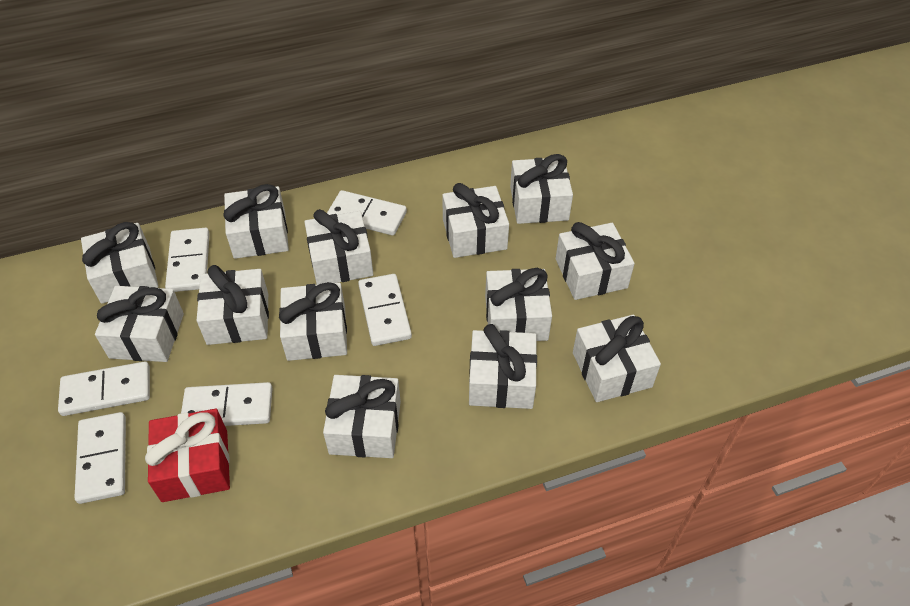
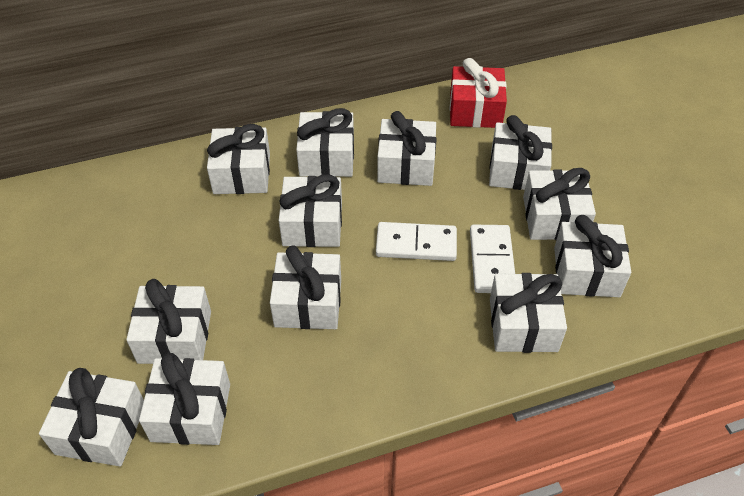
white domino: [58,361,150,416] [74,412,126,504] [165,228,210,292] [181,382,273,426] [327,190,407,236] [358,274,412,346] = 6 -> [376,222,457,261] [470,225,515,293] = 2
white gift: [81,222,159,304] [95,286,184,362] [196,265,269,345] [223,184,289,259] [279,282,347,361] [304,209,373,285] [323,375,401,458] [442,183,509,258] [469,324,537,409] [485,268,552,341] [510,154,573,224] [556,222,635,300] [573,315,661,402] = 13 -> [39,368,144,466] [126,279,211,364] [139,353,230,445] [207,124,270,194] [270,245,341,329] [279,174,342,247] [296,108,354,177] [377,111,437,186] [489,115,552,190] [490,273,567,353] [523,168,596,240] [554,215,631,297] = 12

